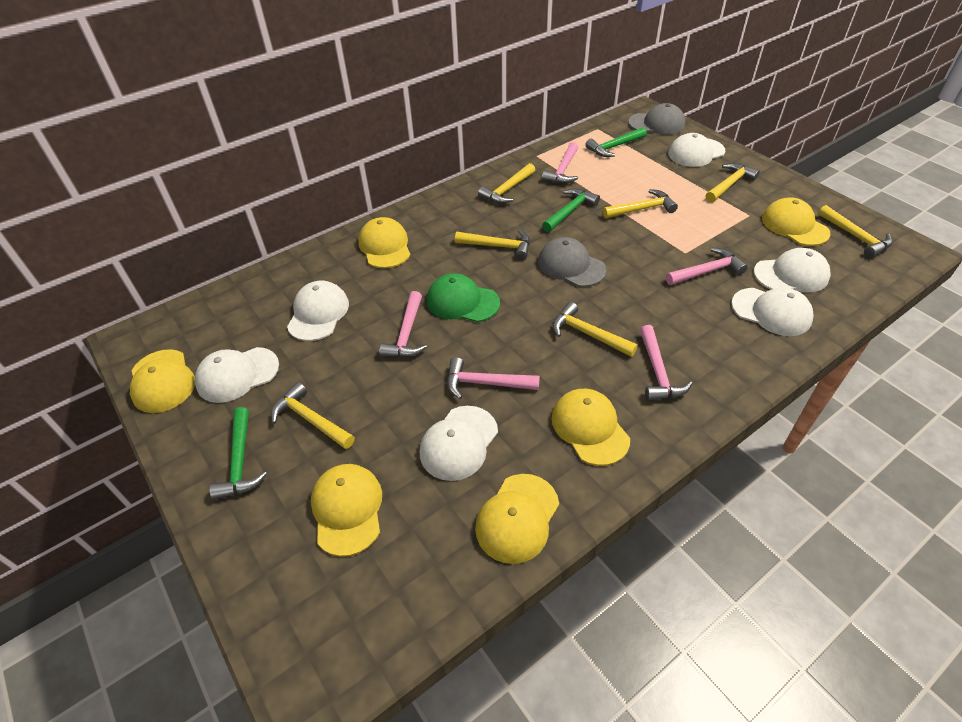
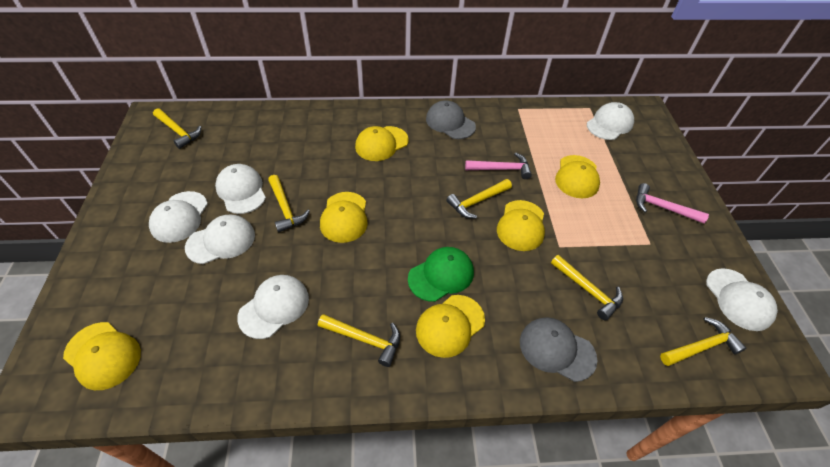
green hammer: [210,407,267,500] [542,188,600,232] [585,127,647,157] = 3 -> none = 0
pink hammer: [379,291,427,358] [447,357,540,399] [542,142,578,184] [640,325,693,401] [666,248,748,285] = 5 -> [465,152,532,179] [636,183,709,224] = 2
yellow hammer: [271,382,355,449] [455,230,530,260] [478,163,535,204] [553,302,638,357] [603,189,678,218] [706,163,760,202] [818,205,893,258] = 7 -> [153,108,201,149] [268,175,310,232] [318,314,400,367] [446,179,512,219] [551,255,623,321] [660,317,746,366] = 6

